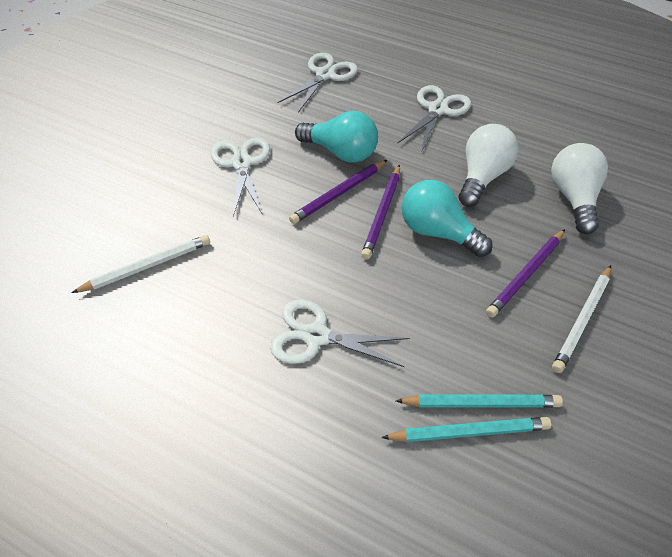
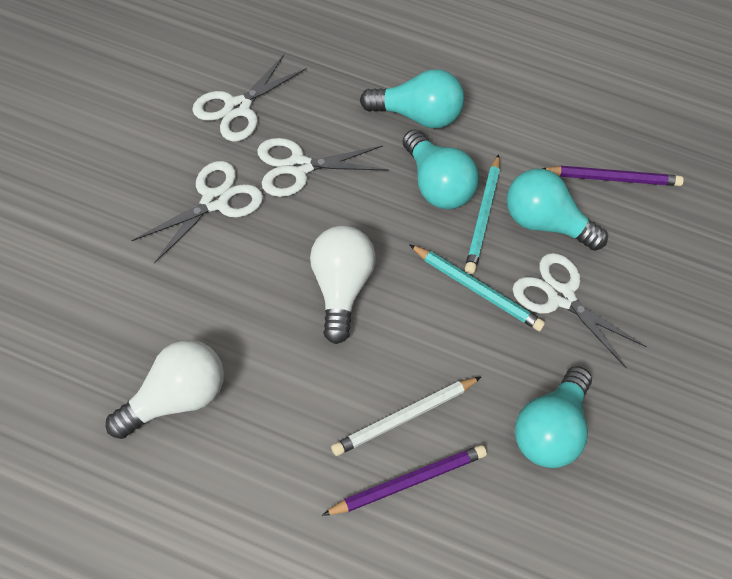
purple pencil: [289,160,387,224] [361,164,400,260] [486,229,565,317] = 3 -> [322,445,487,516] [542,166,684,186] = 2
turquoise light bulb: [295,111,378,163] [402,180,492,257] = 2 -> [360,69,464,128] [402,129,479,209] [507,169,608,251] [515,366,592,468] = 4
white pencil: [71,235,210,293] [552,265,611,373] = 2 -> [331,377,481,456] = 1

